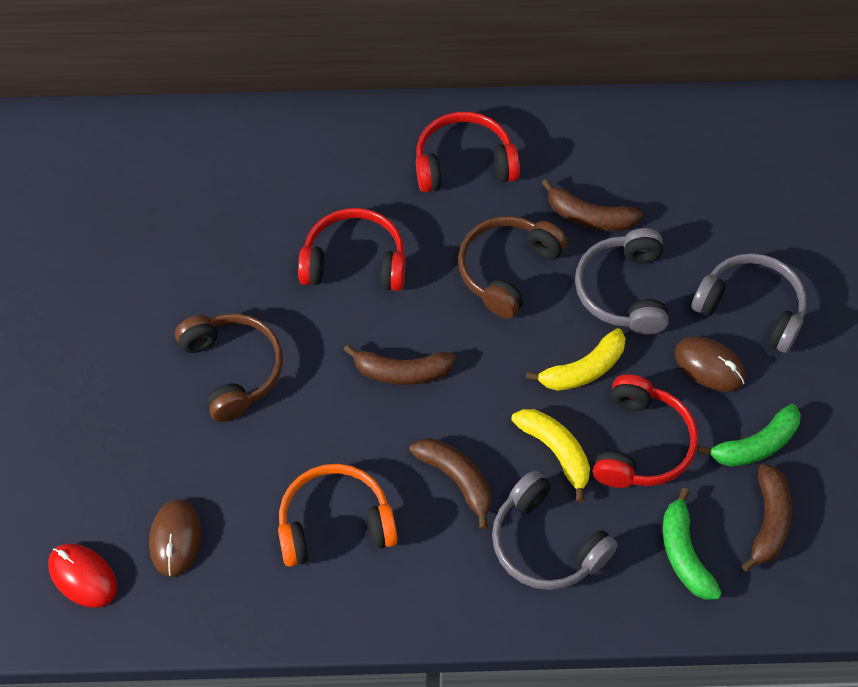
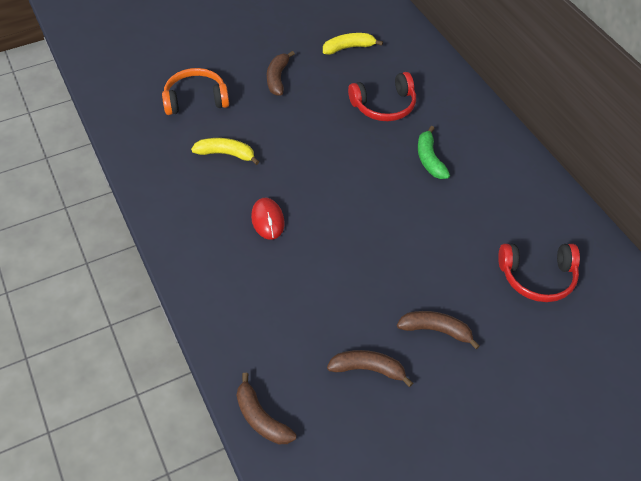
brown headphones: [175,313,283,422] [458,216,567,319] = 2 -> none = 0
brown mouse: [149,499,201,577] [675,337,745,392] = 2 -> none = 0
green banana: [663,488,722,600] [698,404,801,467] = 2 -> [418,126,450,179] = 1
grey headphones: [492,470,618,590] [575,228,669,335] [691,253,807,353] = 3 -> none = 0
red headphones: [298,208,406,291] [416,112,520,192] [593,374,698,488] = 3 -> [348,72,416,121] [498,244,580,302] = 2

